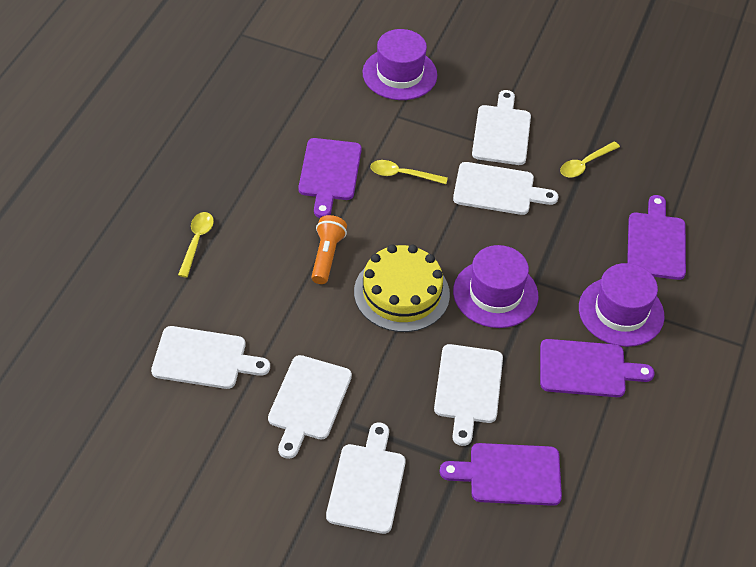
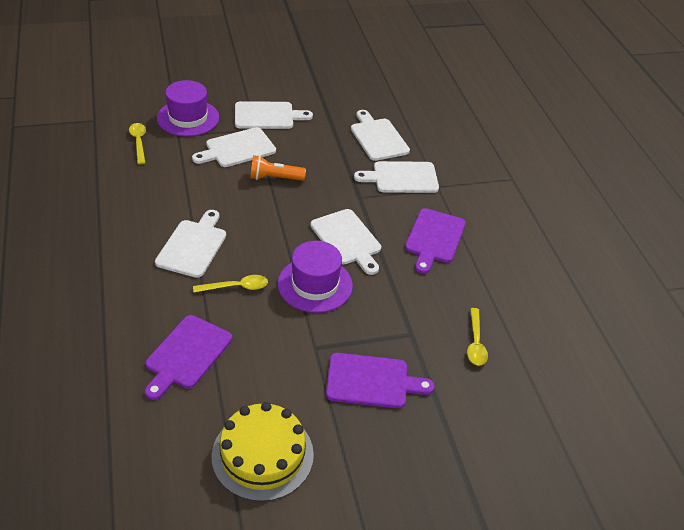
purple cutting board: [298,138,362,218] [440,443,562,506] [540,339,655,397] [627,195,686,280] = 4 -> [145,315,232,400] [326,353,435,408] [405,208,466,274] = 3
purple hat: [362,29,437,100] [453,245,538,328] [579,263,665,347] = 3 -> [157,80,219,137] [277,241,353,313] = 2

